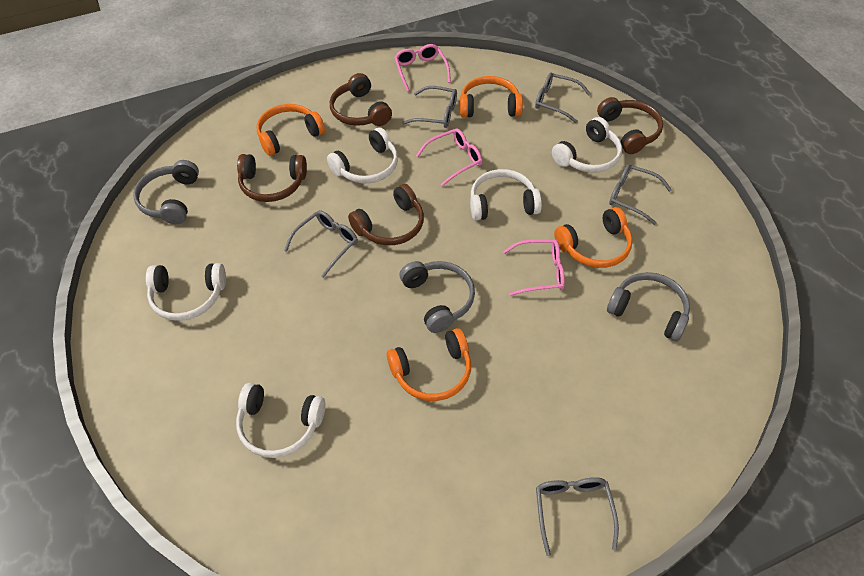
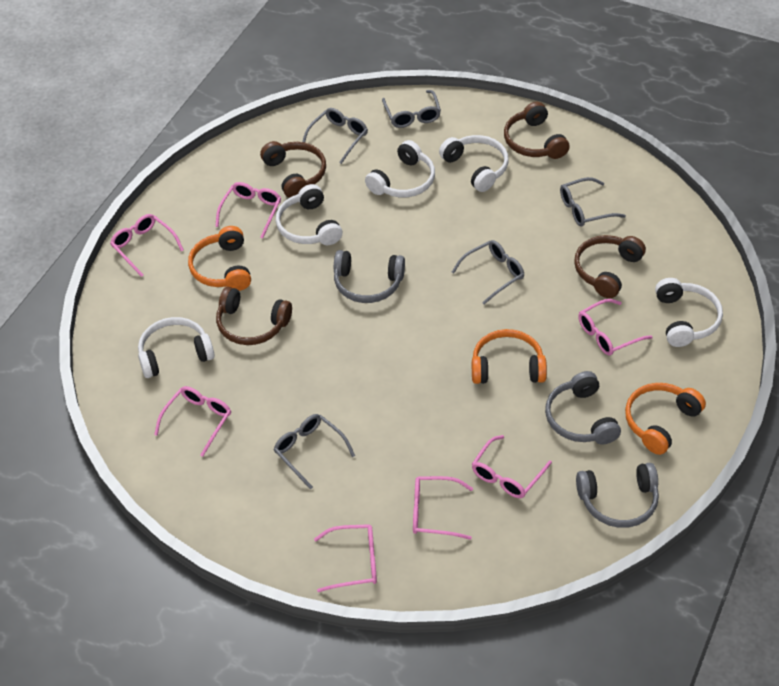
orange headphones: [256,104,325,156] [387,328,471,401] [460,76,523,118] [554,207,633,268] = 4 -> [188,226,251,291] [472,329,547,384] [625,383,706,455] = 3
pink glasses: [394,44,451,92] [416,128,482,186] [503,239,565,296] = 3 -> [110,214,184,277] [154,386,231,457] [215,182,281,238] [314,524,377,592] [413,476,473,540] [472,435,552,498] [578,299,653,356] = 7

